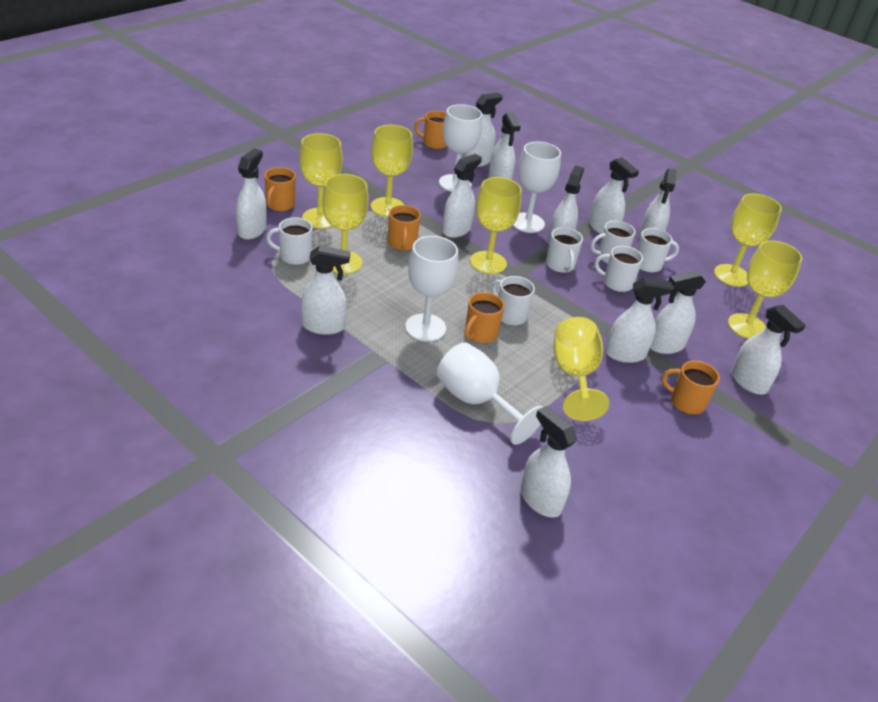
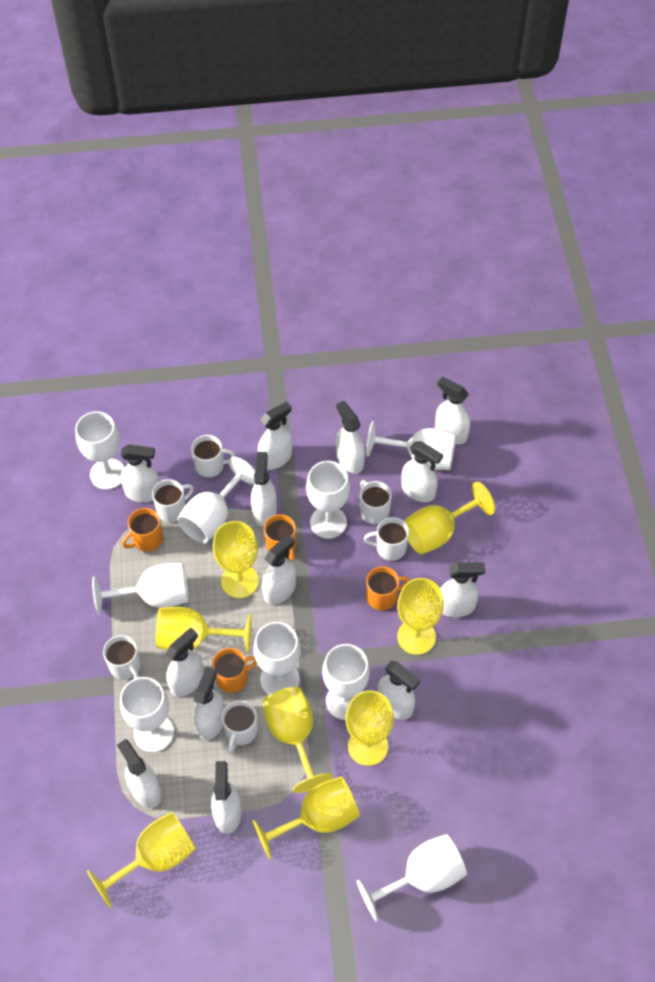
orange mug: [264,167,296,211] [388,205,421,251] [414,111,447,149] [465,292,504,343] [662,361,720,414] = 5 -> [122,508,163,551] [212,648,257,693] [264,514,296,560] [366,566,410,610] = 4
white goblet: [405,236,458,342] [437,342,543,445] [439,104,482,192] [513,141,561,233] = 4 -> [75,411,125,490] [92,563,189,615] [120,677,174,752] [177,457,255,543] [253,622,300,695] [306,461,350,539] [322,644,370,720] [356,834,467,922] [366,421,456,470] = 9
white spray bottle: [236,148,266,240] [301,245,350,335] [442,154,482,238] [465,93,503,167] [488,113,521,180] [521,406,577,517] [548,165,584,245] [589,157,639,234] [606,277,674,363] [639,169,677,239] [650,270,706,354] [731,305,806,395] = 12 -> [117,739,162,808] [121,444,160,502] [166,627,204,697] [193,667,225,740] [211,761,242,834] [251,452,277,527] [258,402,292,470] [262,534,296,605] [336,401,365,473] [377,660,420,720] [401,441,443,502] [435,377,470,444] [440,562,485,617] = 13
yellow goblet: [299,133,343,229] [322,174,369,274] [371,125,413,217] [470,177,522,274] [553,317,609,421] [714,193,782,287] [728,240,802,339] = 7 -> [87,812,196,908] [156,607,252,653] [213,521,259,598] [252,777,360,860] [262,687,333,793] [345,690,394,766] [397,578,444,655] [404,481,495,554] = 8

